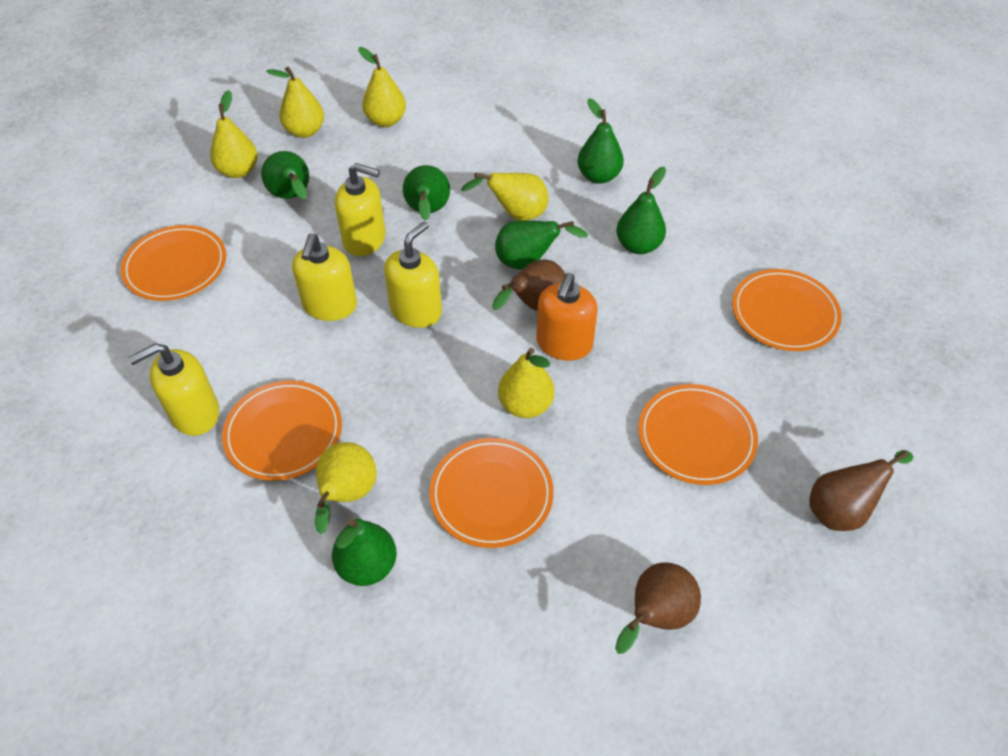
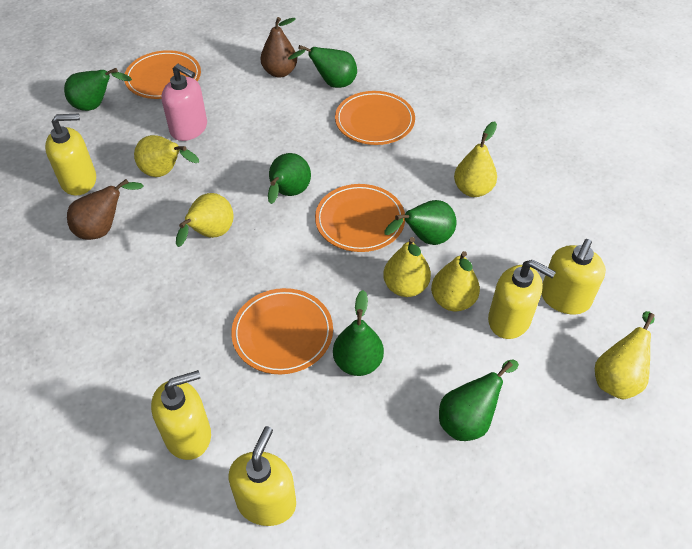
brown pear: [492,259,565,311] [615,562,701,654] [809,450,914,531] = 3 -> [67,179,144,240] [260,17,297,78] = 2
orange plate: [121,225,226,301] [222,380,342,481] [429,438,554,548] [638,384,758,485] [732,269,842,351] = 5 -> [125,50,201,99] [231,288,333,374] [315,184,405,252] [335,91,415,145] = 4
orange soap dispenser: [536,273,598,361] = 1 -> none = 0
pink soap dispenser: none = 0 -> [162,64,207,141] = 1
yellow soap dispenser: [128,343,219,436] [292,234,357,321] [335,163,386,256] [384,221,442,328] = 4 -> [45,113,96,195] [151,370,211,460] [229,426,296,526] [488,260,556,339] [542,239,606,315] = 5

